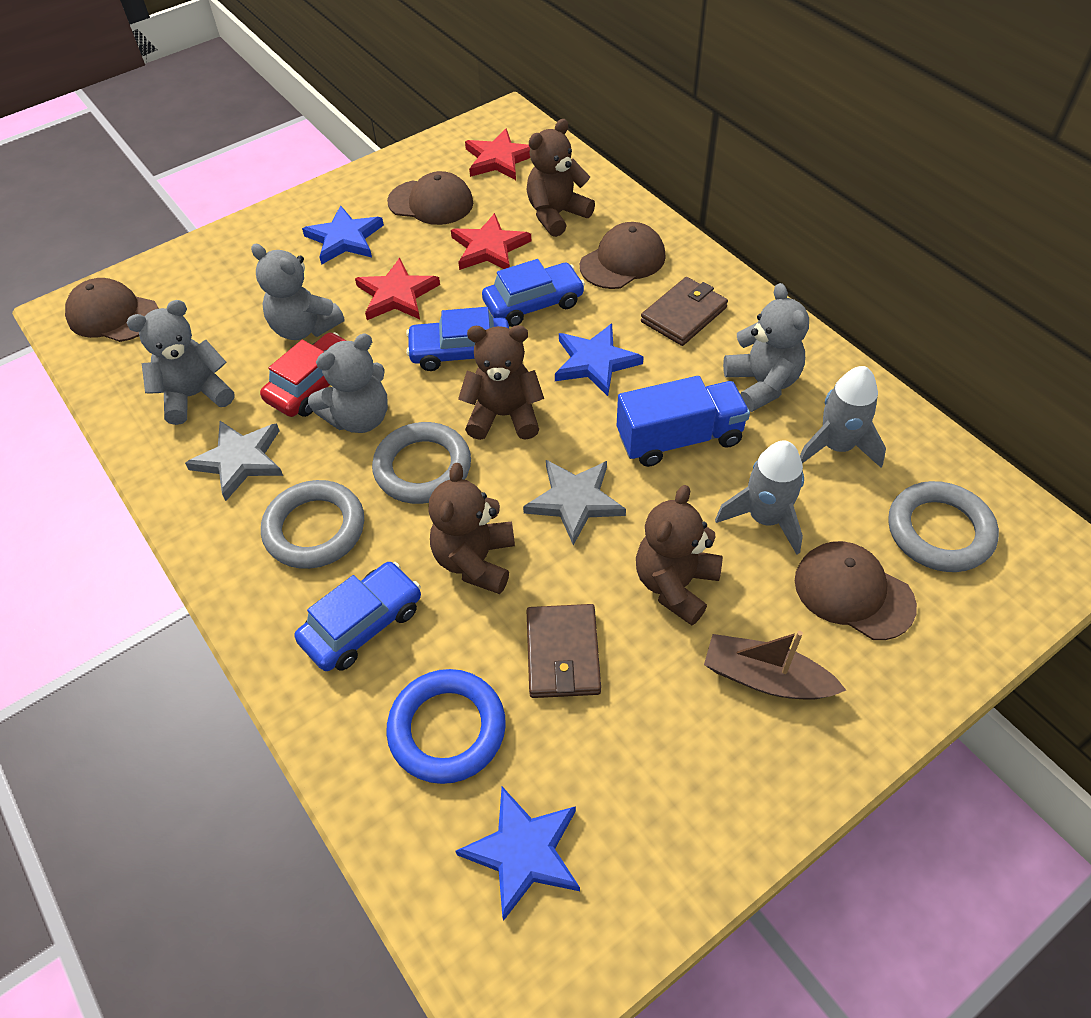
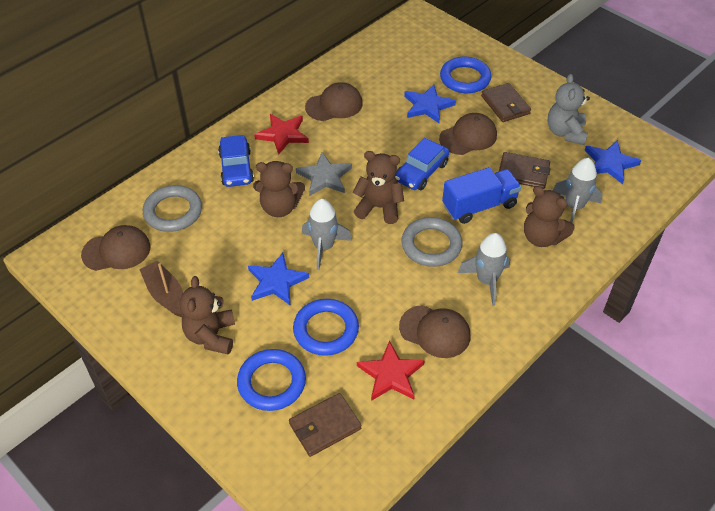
blue car: [295,562,421,671] [406,307,509,371] [482,259,585,327] = 3 -> [218,135,254,187] [395,138,449,190] = 2
blue ring: [386,669,506,784] = 1 -> [237,349,306,411] [293,299,359,356] [440,57,492,93] = 3
brown wallet: [527,604,601,698] [641,277,728,346] = 2 -> [289,393,362,457] [481,83,531,122] [499,152,550,189] = 3
grey ring: [261,480,364,569] [372,422,471,504] [888,481,999,572] = 3 -> [143,185,202,232] [402,217,462,267] = 2
grey rocket: [715,440,804,554] [800,366,886,468] = 2 -> [302,199,352,270] [458,233,510,306] [553,158,603,223] = 3
grey star: [185,421,283,501] [523,460,626,545] = 2 -> [296,152,352,196] = 1
grey teddy bear: [127,300,234,425] [251,244,344,340] [308,334,388,433] [723,283,809,412] = 4 -> [547,74,590,145] = 1
red car: [260,332,347,417] = 1 -> none = 0
red star: [355,258,440,320] [451,213,531,270] [465,129,530,180] = 3 -> [254,114,309,155] [357,340,425,401] = 2

